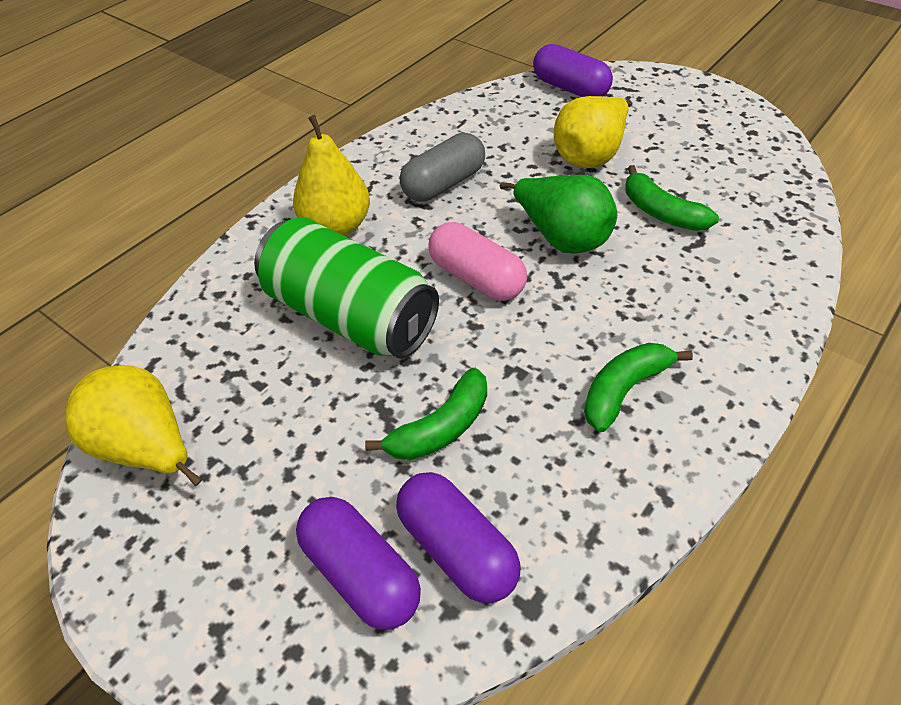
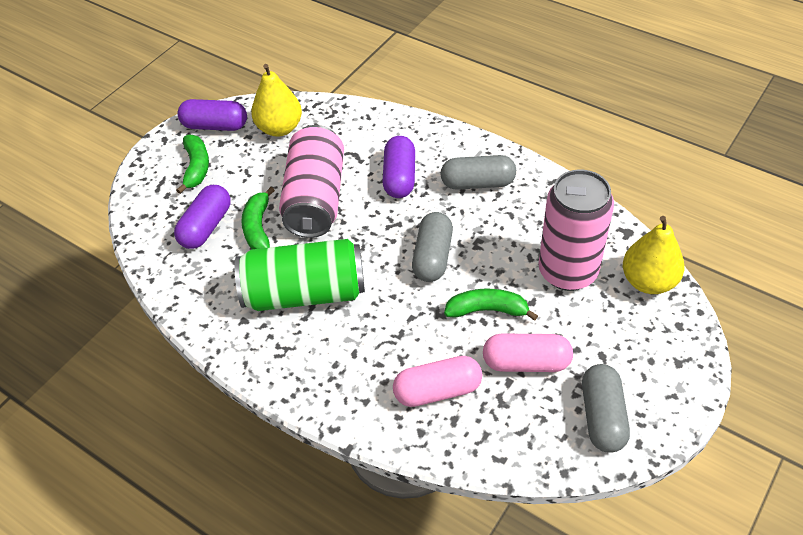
green pear: [500,175,617,254] = 1 -> none = 0
grey capsule: [400,133,485,201] = 1 -> [412,212,453,282] [440,155,516,190] [582,364,630,453] = 3
pink can: none = 0 -> [279,125,344,238] [539,170,614,291] = 2
pink capsule: [429,222,527,301] = 1 -> [393,356,482,407] [483,334,573,372] = 2
yellow pear: [65,365,202,486] [293,115,370,236] [554,96,632,168] = 3 -> [251,64,302,137] [623,216,685,294] = 2

